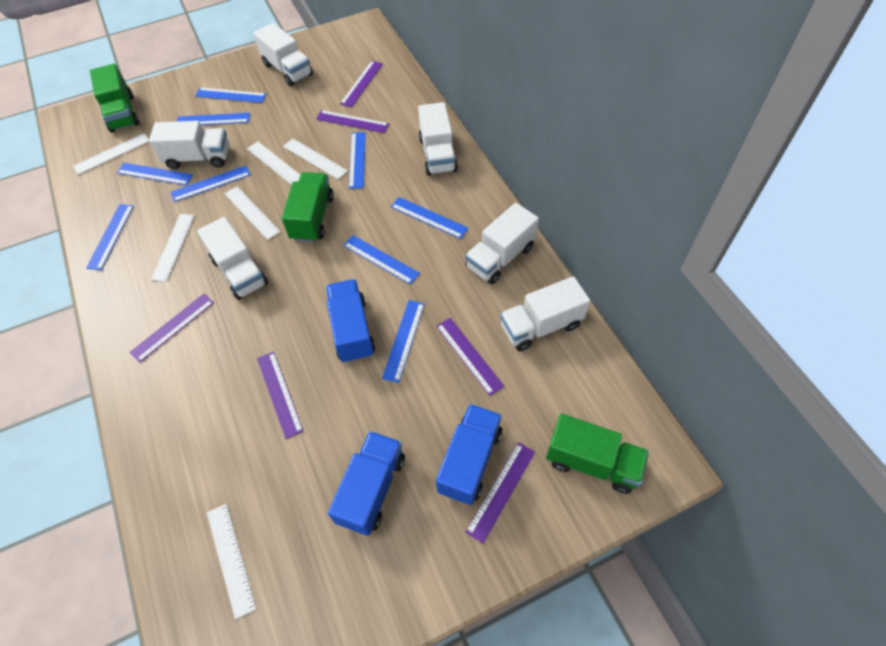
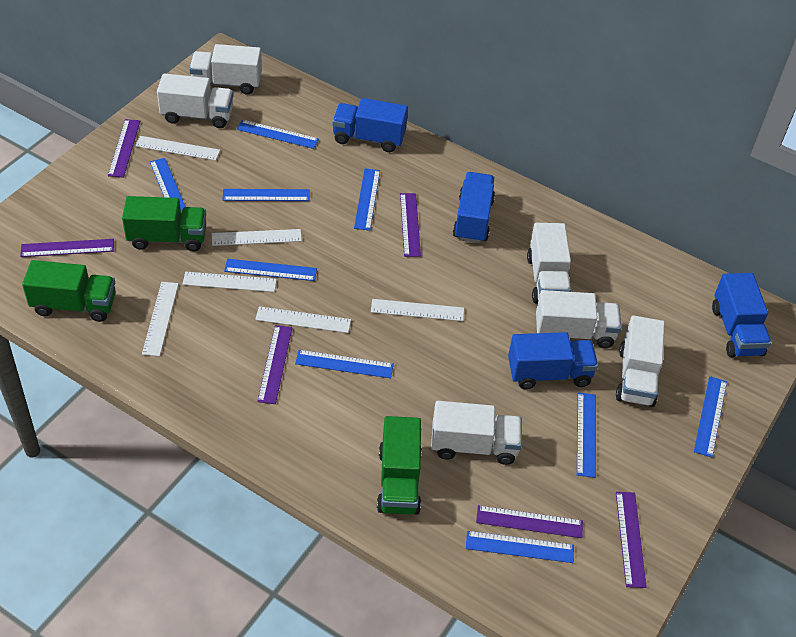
blue truck: [326,279,375,363] [328,431,405,536] [436,404,502,505] = 3 -> [332,98,408,152] [453,172,495,243] [508,332,598,389] [712,273,771,357] = 4

